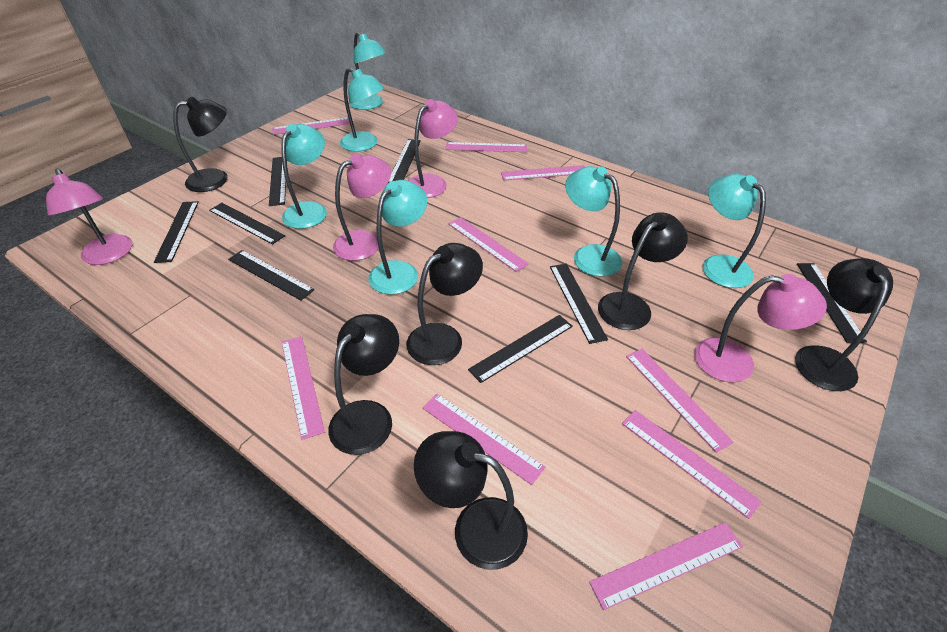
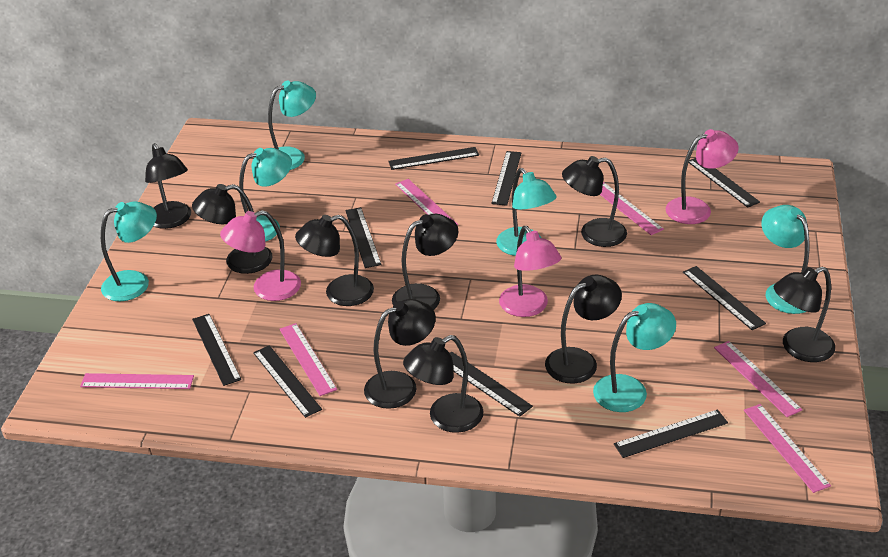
black lamp: [173,97,228,192] [328,314,399,455] [407,243,483,365] [414,431,528,570] [598,212,688,330] [795,258,893,391] = 6 -> [145,143,191,229] [192,184,273,274] [295,215,374,306] [364,299,436,409] [392,214,458,310] [403,335,484,433] [545,275,622,384] [562,156,627,247] [774,266,835,362] = 9
black ruler: [154,201,199,263] [209,203,285,245] [228,250,314,300] [269,157,286,206] [387,139,421,184] [468,315,573,383] [550,264,608,344] [797,263,867,343] = 8 -> [192,314,241,386] [253,345,322,418] [345,207,382,268] [388,147,479,170] [450,352,533,417] [491,151,521,206] [614,409,728,458] [683,266,766,330] [689,158,760,208] = 9
pink lamp: [46,169,132,265] [333,154,391,261] [409,99,458,198] [694,274,827,382] = 4 -> [220,210,301,301] [499,226,561,317] [666,129,738,224] = 3
pink ruler: [272,117,350,135] [282,336,325,440] [422,394,545,485] [445,142,527,152] [449,217,529,272] [501,165,585,180] [589,522,743,610] [622,410,762,519] [626,349,734,453] = 9 -> [80,373,194,389] [279,323,337,396] [395,179,458,225] [600,182,664,235] [714,341,802,417] [744,404,831,493] = 6

